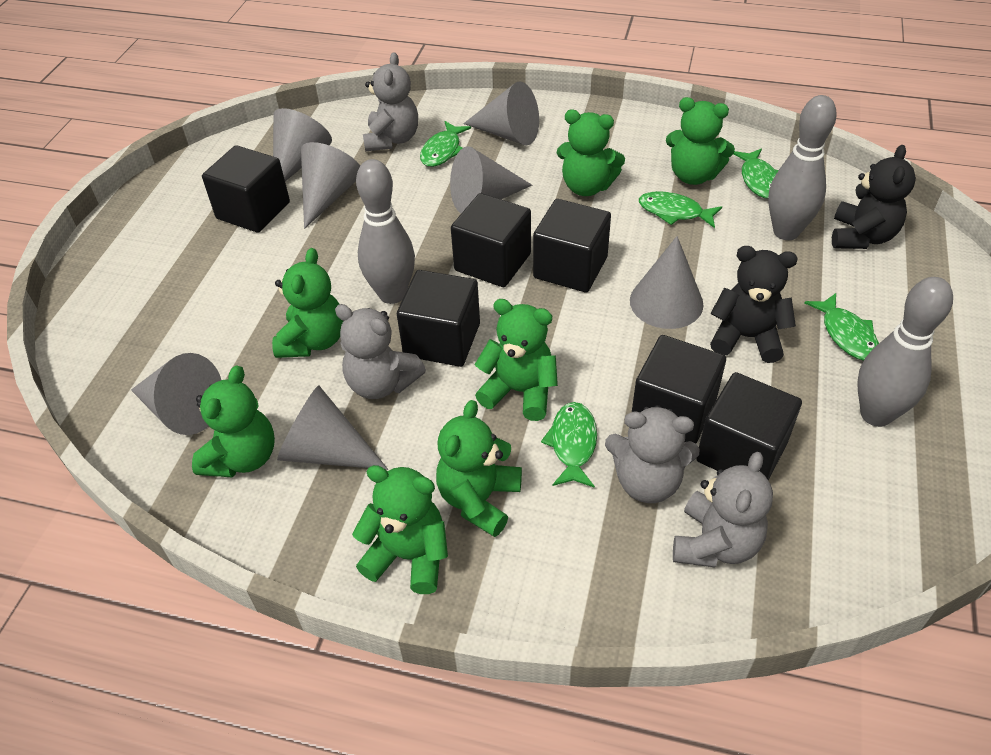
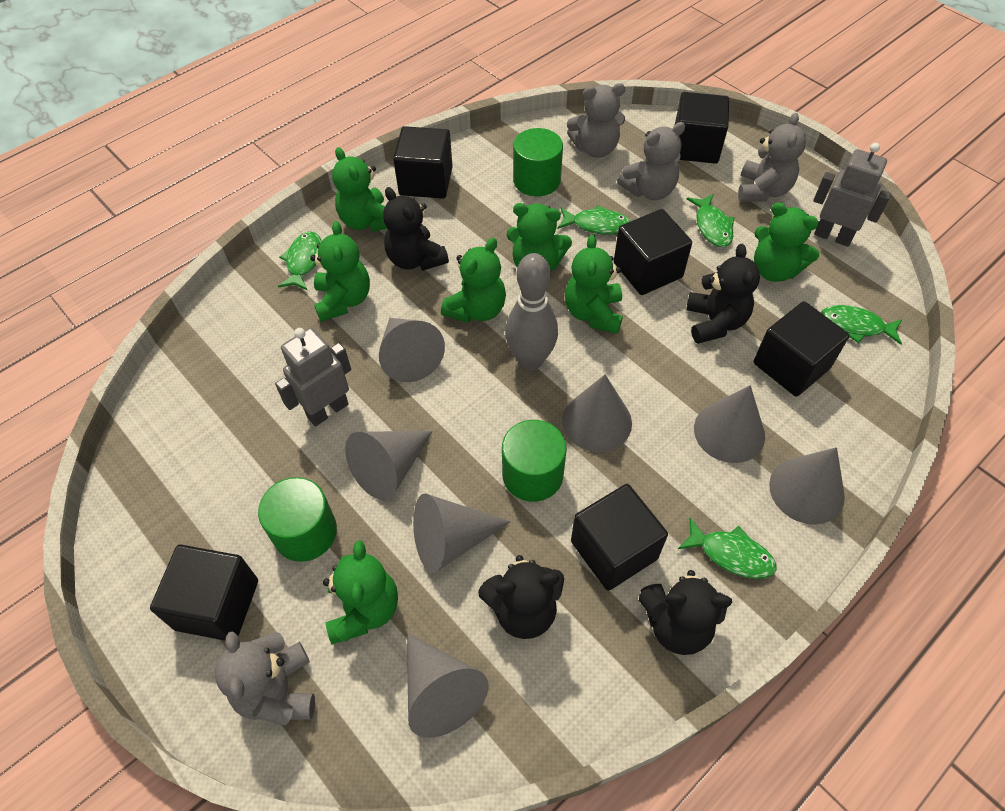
black teddy bear: [710,246,797,363] [832,145,916,249] = 2 -> [383,187,449,271] [478,555,564,639] [639,570,732,655] [686,244,760,344] = 4
green cylinder: none = 0 -> [258,477,337,562] [502,420,566,502] [513,128,563,197] = 3
grey bowling pin: [356,159,415,304] [768,95,837,240] [857,277,953,427] = 3 -> [505,253,558,370] = 1
grey robot: none = 0 -> [275,328,351,427] [813,143,891,247] = 2

